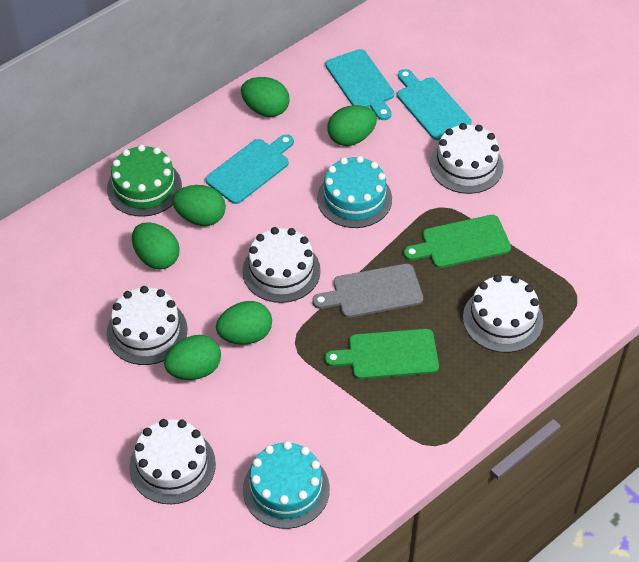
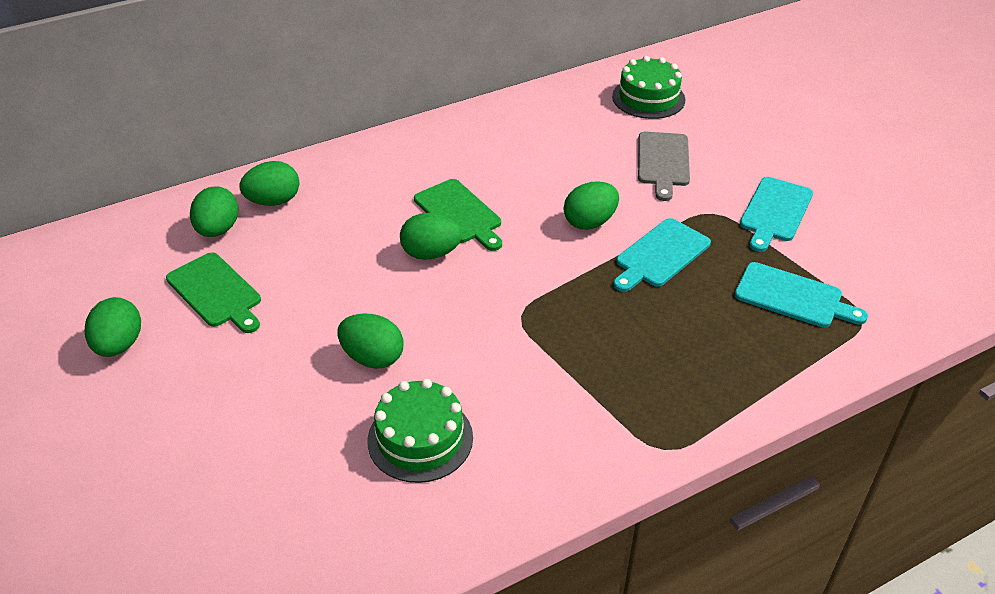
green cake: [107,144,182,217] = 1 -> [367,379,473,483] [612,56,685,119] = 2
turquoise cake: [243,441,330,529] [317,156,392,228] = 2 -> none = 0
white cake: [107,286,188,365] [129,419,216,504] [242,227,321,303] [430,123,504,194] [463,275,543,353] = 5 -> none = 0

